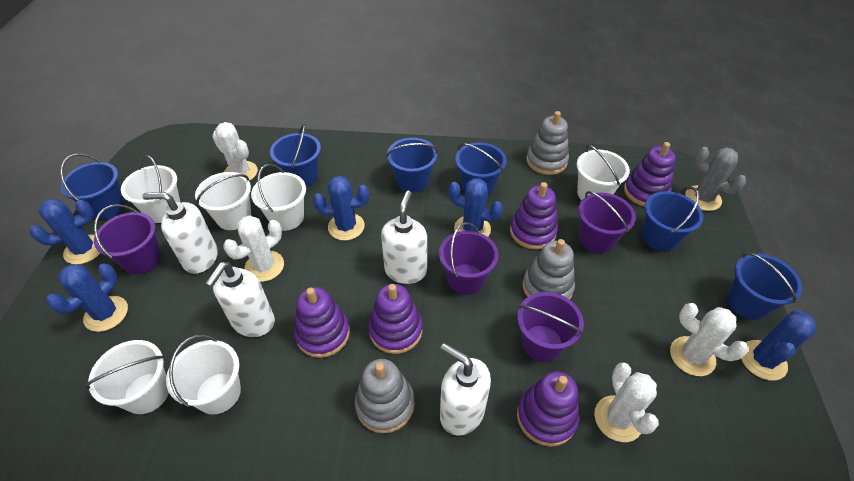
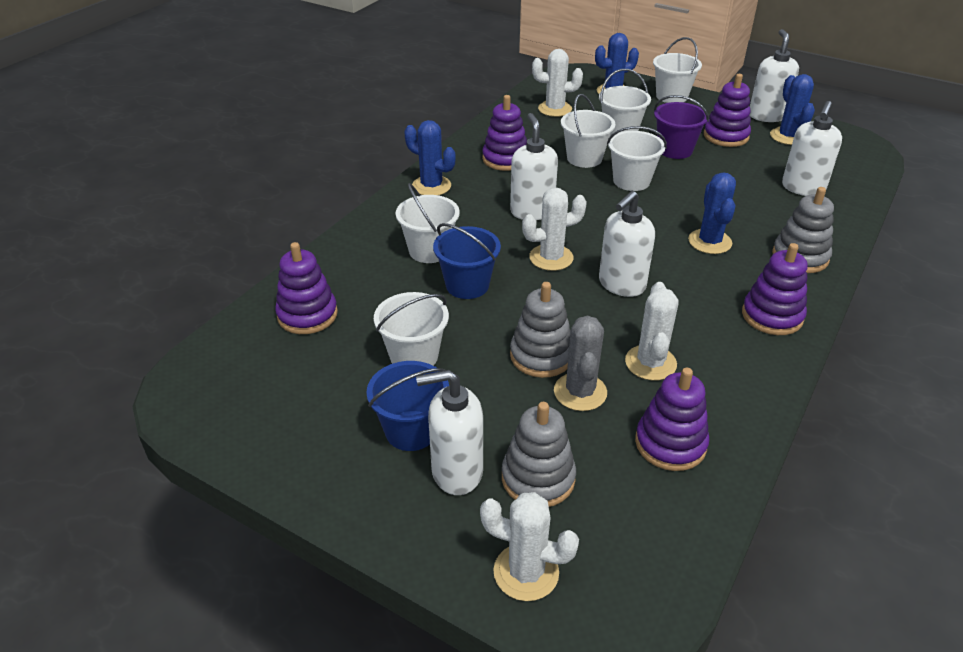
blue bucket: [60,153,125,219] [270,124,321,187] [386,138,438,193] [455,142,506,196] [642,187,703,252] [727,252,802,320] = 6 -> [366,361,449,451] [433,223,501,299] = 2
blue cactus: [30,199,100,265] [47,263,128,332] [313,176,369,241] [448,178,503,237] [741,311,816,381] = 5 -> [404,120,455,195] [595,33,639,94] [688,172,736,254] [770,74,815,145] = 4
purple bucket: [94,204,162,274] [439,222,498,295] [517,292,584,362] [578,191,636,253] = 4 -> [654,95,709,159] = 1
white soap dispenser: [142,192,218,274] [205,262,275,337] [381,190,427,284] [440,343,491,435] = 4 -> [416,370,483,495] [510,113,558,220] [599,191,655,297] [750,29,799,122] [782,101,842,196] = 5

